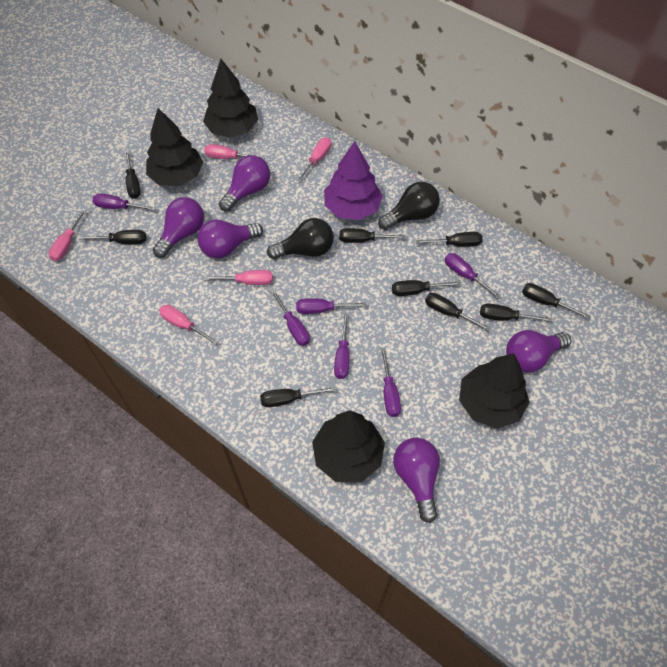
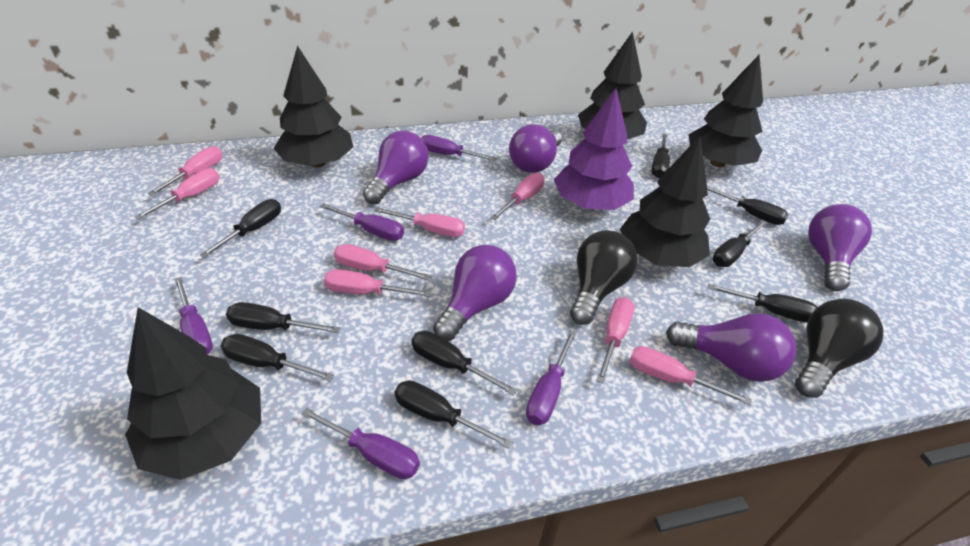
black tree: [146,108,203,186] [203,59,258,138] [312,410,385,482] [459,353,530,429] = 4 -> [125,307,261,480] [274,46,353,167] [578,31,647,140] [620,136,710,267] [689,55,763,167] = 5
pink screwdriver: [49,208,87,261] [159,305,219,345] [204,144,265,160] [204,270,273,285] [296,137,331,182] = 5 -> [135,168,220,220] [148,146,222,196] [324,269,431,297] [334,244,432,280] [374,207,465,237] [490,173,545,220] [596,297,635,384] [629,346,752,405] = 8
purple screwdriver: [92,193,156,211] [270,290,310,346] [296,298,367,314] [334,314,349,379] [381,348,401,417] [445,253,501,298] = 6 -> [174,277,213,355] [301,408,420,479] [320,203,404,241] [421,135,497,161] [526,330,577,425] = 5

